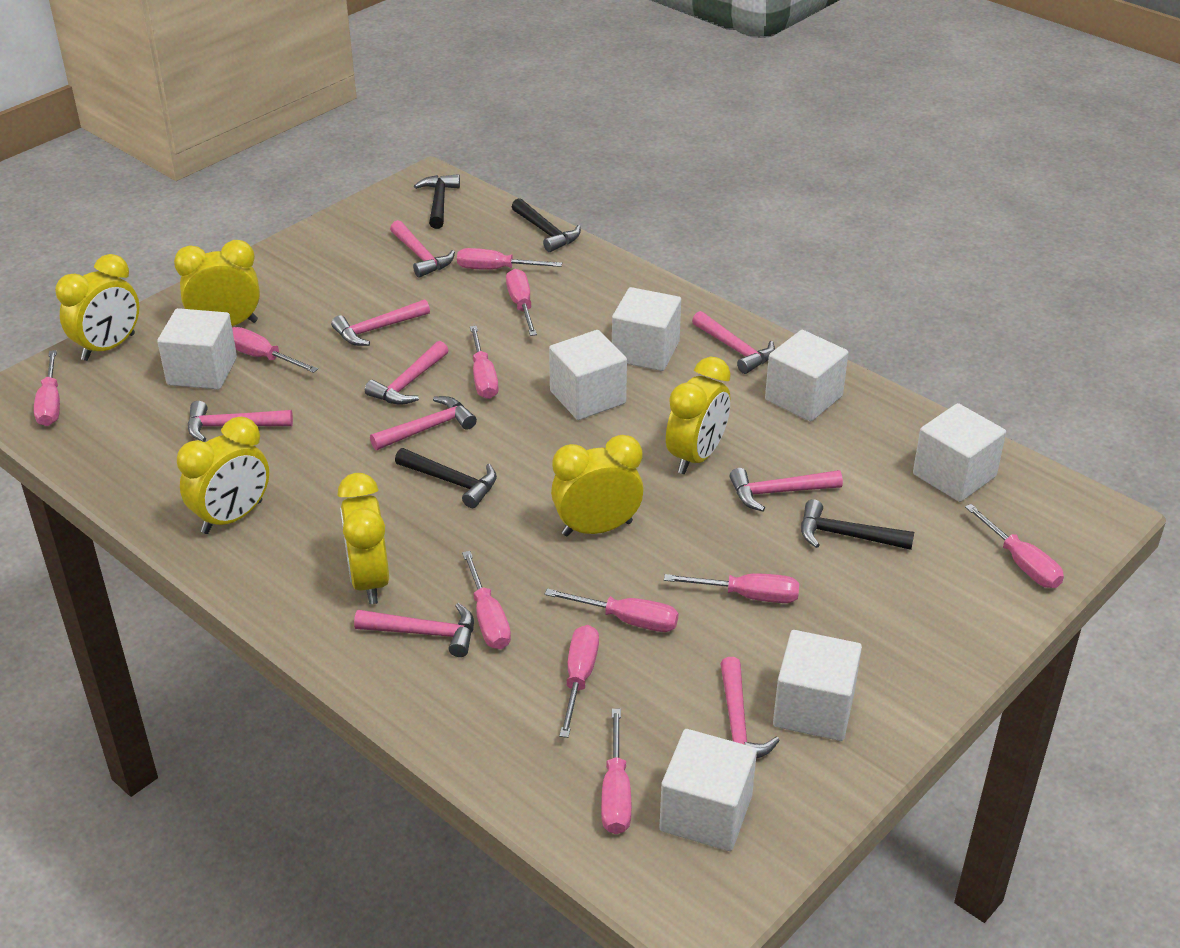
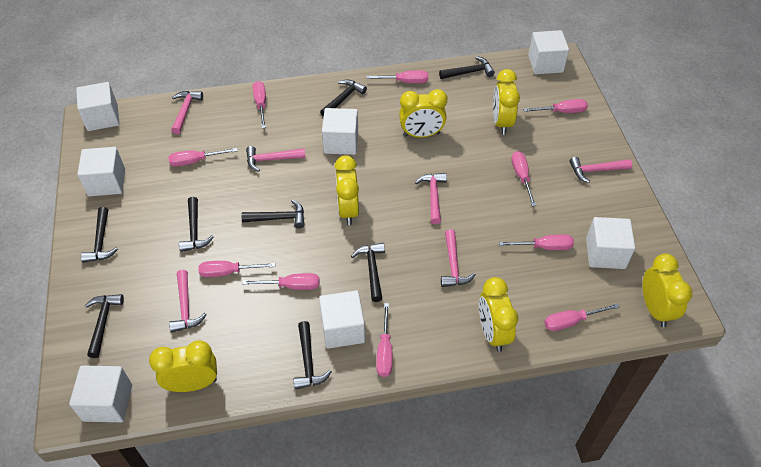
black hammer: [395,448,497,508] [414,174,460,229] [512,198,581,252] [801,499,914,550] = 4 -> [81,207,118,263] [85,294,124,358] [179,197,214,252] [241,200,305,228] [293,321,332,390] [320,80,367,117] [351,243,385,302] [439,56,495,79] = 8
pink hammer: [188,401,293,442] [331,299,430,346] [354,603,474,657] [365,341,448,405] [370,396,477,450] [390,220,455,278] [692,311,775,374] [720,657,780,758] [730,468,843,512] = 9 -> [169,270,207,333] [171,91,203,134] [246,146,306,172] [415,173,447,224] [441,229,476,287] [569,157,632,183] = 6
pink screwdriver: [34,350,60,426] [232,327,318,373] [457,248,562,270] [462,551,511,649] [470,326,499,399] [506,269,537,336] [545,588,678,632] [559,625,599,738] [601,709,631,834] [664,573,799,603] [965,504,1064,588] = 11 -> [168,148,237,167] [198,261,275,277] [242,273,319,290] [253,81,266,128] [366,70,428,83] [376,303,393,377] [499,234,574,250] [511,151,536,206] [523,99,588,113] [544,303,620,331] = 10

